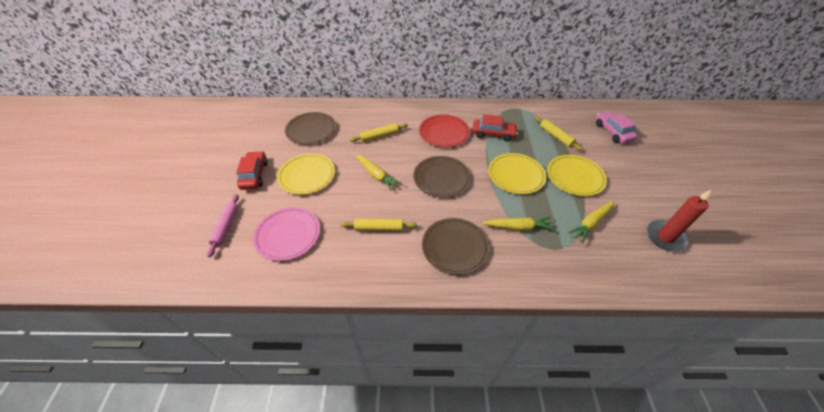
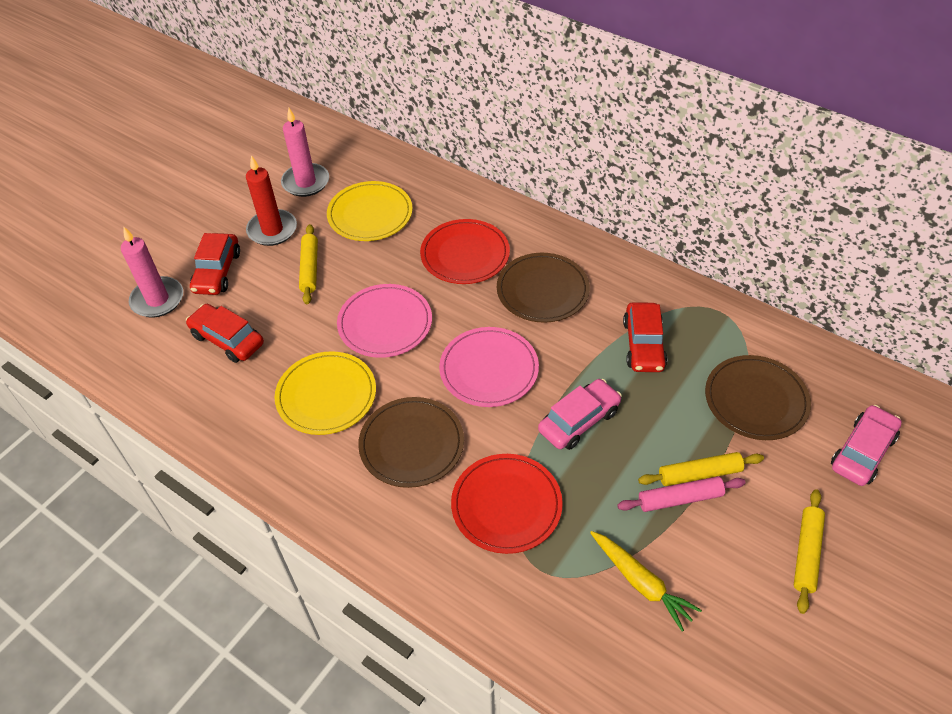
pink candle: none = 0 -> [121,227,183,318] [281,108,329,197] = 2
pink car: [596,111,637,144] = 1 -> [538,379,622,450] [831,405,902,486] = 2
pink plate: [253,207,320,261] = 1 -> [337,284,432,358] [439,327,539,407] = 2
red car: [236,151,268,190] [472,114,518,142] = 2 -> [186,304,264,363] [190,233,240,295] [623,302,667,372] = 3
red plate: [419,115,470,147] = 1 -> [420,219,510,284] [451,454,563,554] = 2
yellow carrot: [355,154,402,191] [482,217,556,231] [568,200,614,243] = 3 -> [590,531,702,631] = 1
yellow plate: [277,154,335,195] [488,153,546,194] [547,155,607,196] = 3 -> [275,351,376,435] [327,181,413,241] = 2

